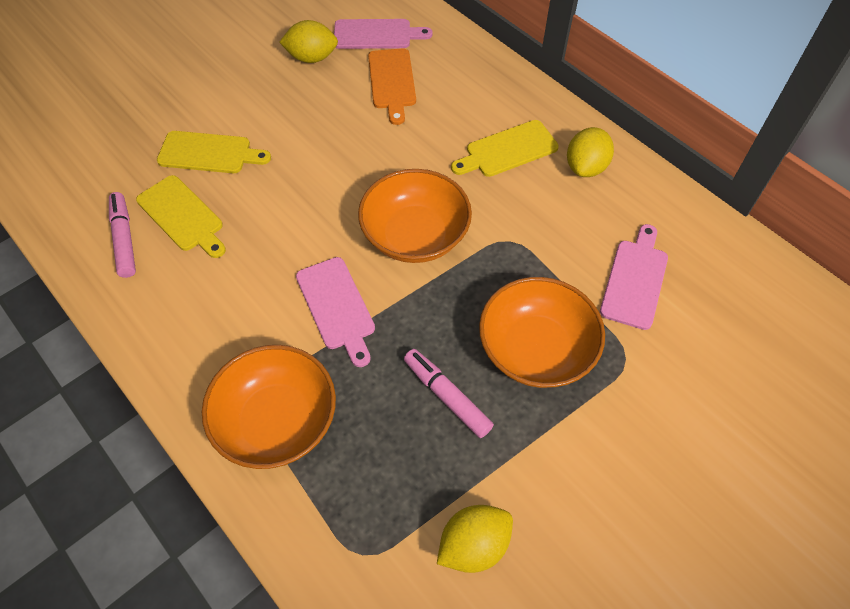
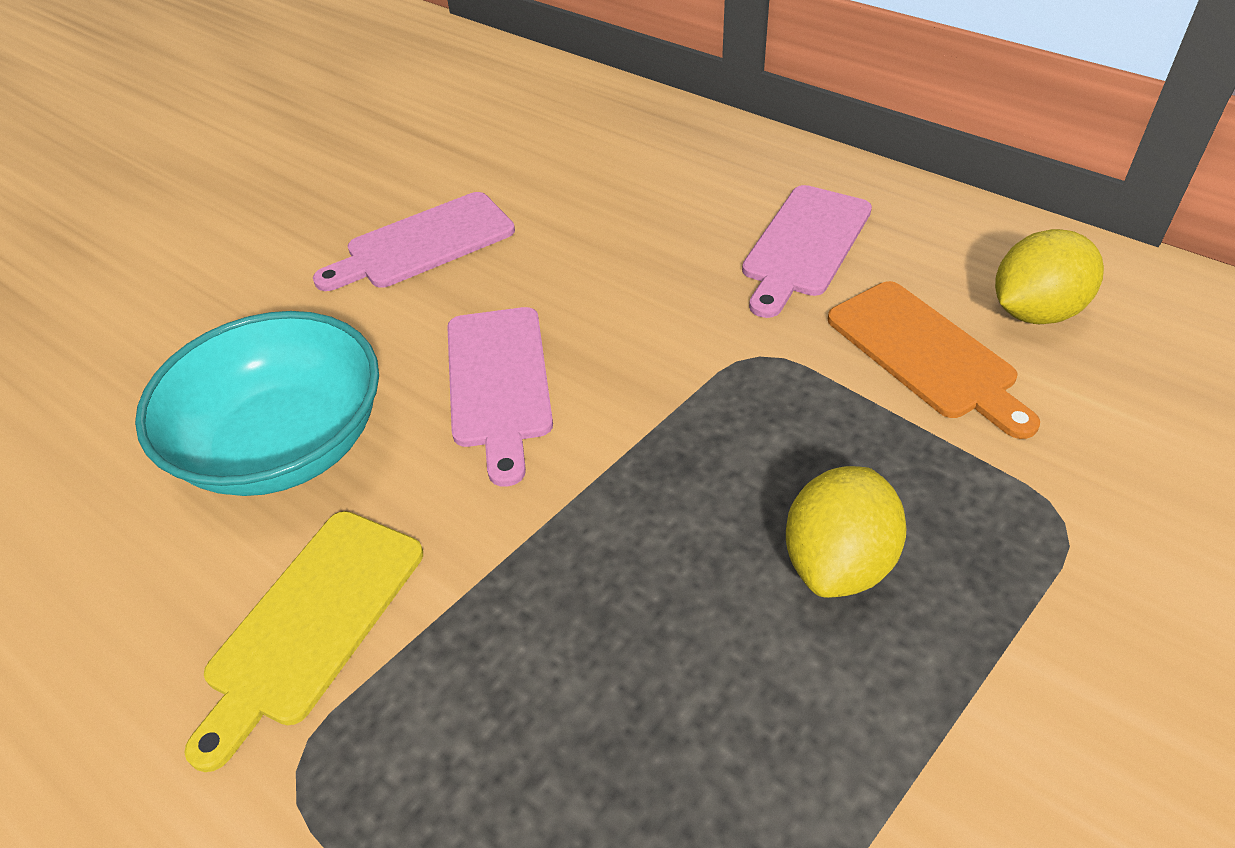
orange bowl: [202,345,336,469] [358,169,472,263] [479,277,605,388] = 3 -> none = 0
pink marker: [109,192,136,278] [404,349,494,438] = 2 -> none = 0
turquoise bowl: none = 0 -> [135,311,379,496] = 1
yellow cutting board: [136,175,226,258] [157,131,271,173] [451,120,559,177] = 3 -> [184,511,423,772] = 1
yellow lemon: [279,20,338,63] [437,505,513,573] [567,127,614,177] = 3 -> [786,466,906,598] [995,229,1104,324] = 2

